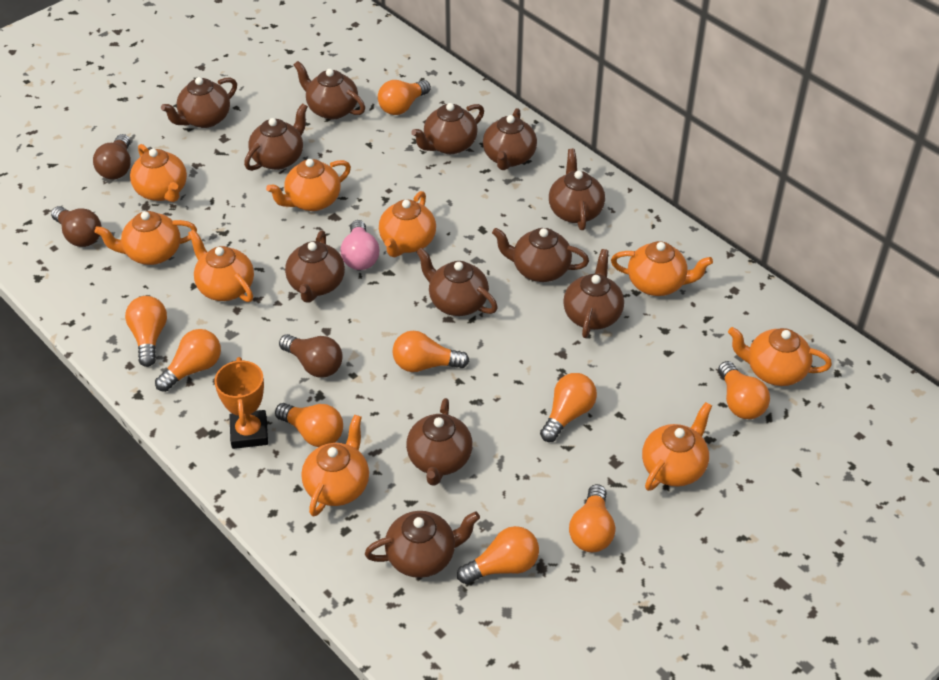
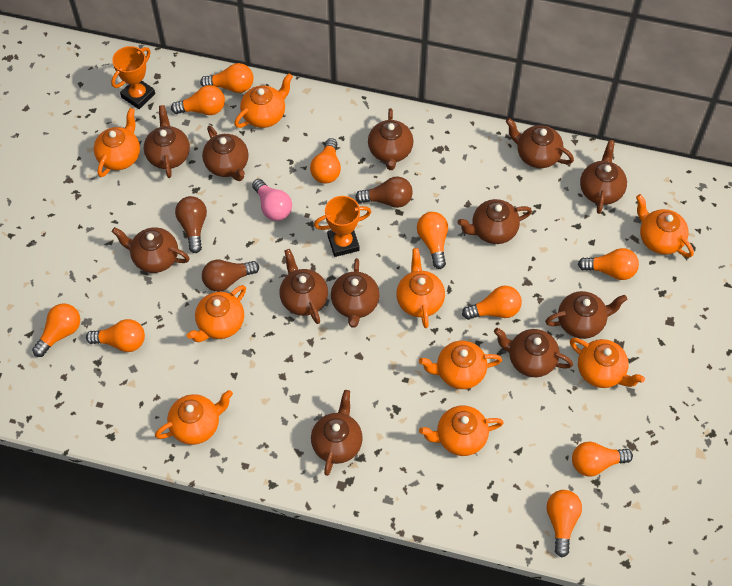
orange light bulb: [125,296,167,367] [155,329,221,392] [275,403,343,447] [378,80,431,115] [393,331,469,372] [457,526,539,584] [540,373,597,442] [569,484,615,552] [718,361,770,419] = 9 -> [32,304,80,357] [86,319,145,352] [171,85,225,115] [200,63,254,93] [310,138,341,184] [417,212,448,269] [462,286,522,320] [546,490,582,557] [572,442,633,477] [578,248,639,280] = 10
orange trophy: [214,357,268,449] = 1 -> [111,46,155,109] [314,196,371,257] = 2

